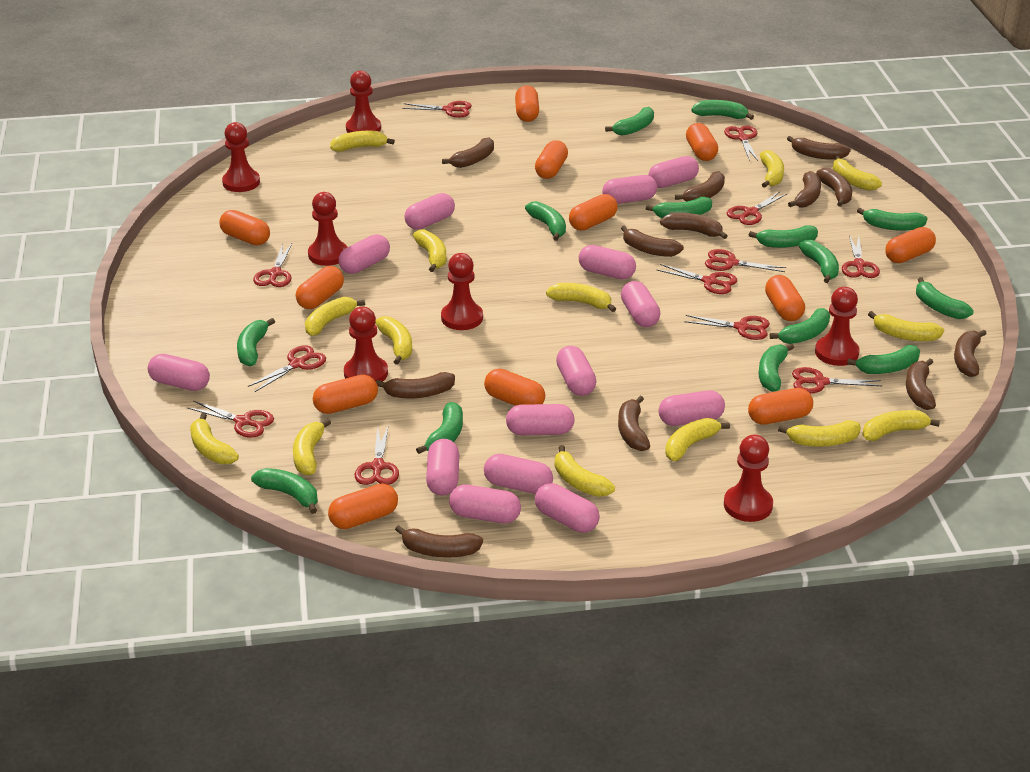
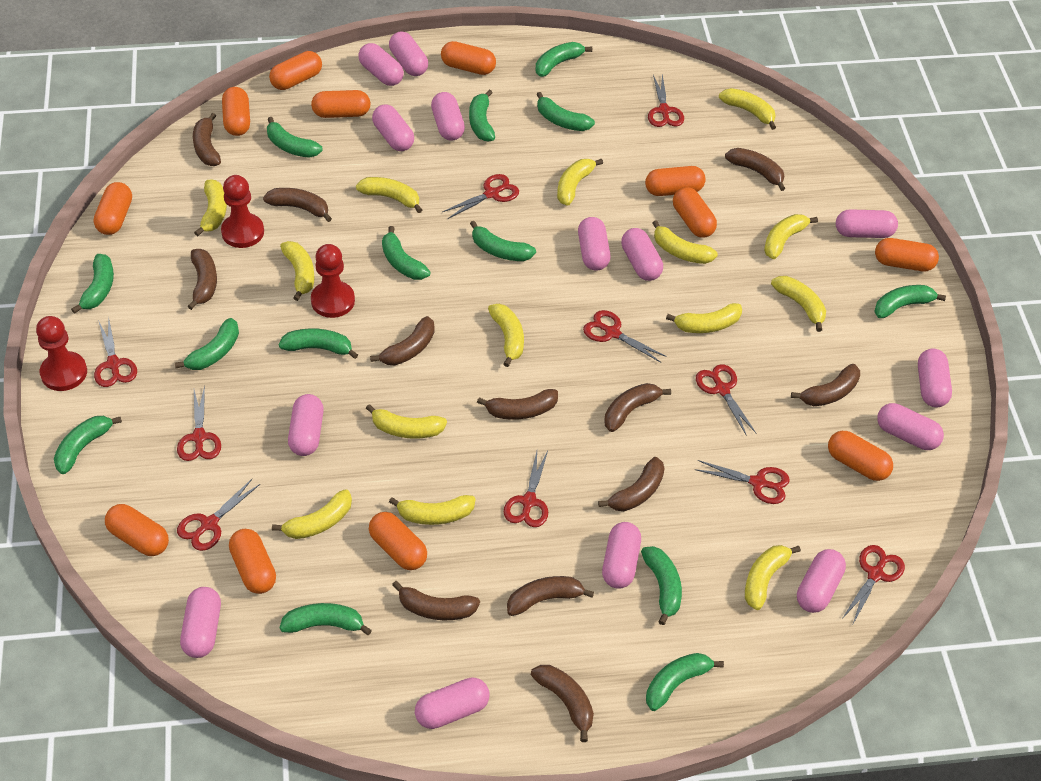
red pawn: [222,122,260,192] [308,192,348,266] [344,307,388,382] [346,70,381,133] [441,253,483,330] [724,435,773,522] [815,287,860,366] = 7 -> [36,316,87,391] [221,175,264,248] [311,244,355,318] = 3
red scissors: [188,401,274,438] [248,345,326,392] [253,243,292,287] [355,425,399,485] [402,101,472,118] [657,264,737,294] [684,315,770,340] [705,249,786,272] [724,126,758,161] [727,191,787,225] [792,367,882,393] [842,235,880,278] = 12 -> [94,317,137,387] [177,385,221,461] [177,479,260,551] [442,174,519,219] [504,451,548,527] [583,310,667,363] [648,74,684,127] [695,460,790,504] [696,364,756,436] [842,545,905,624] = 10

